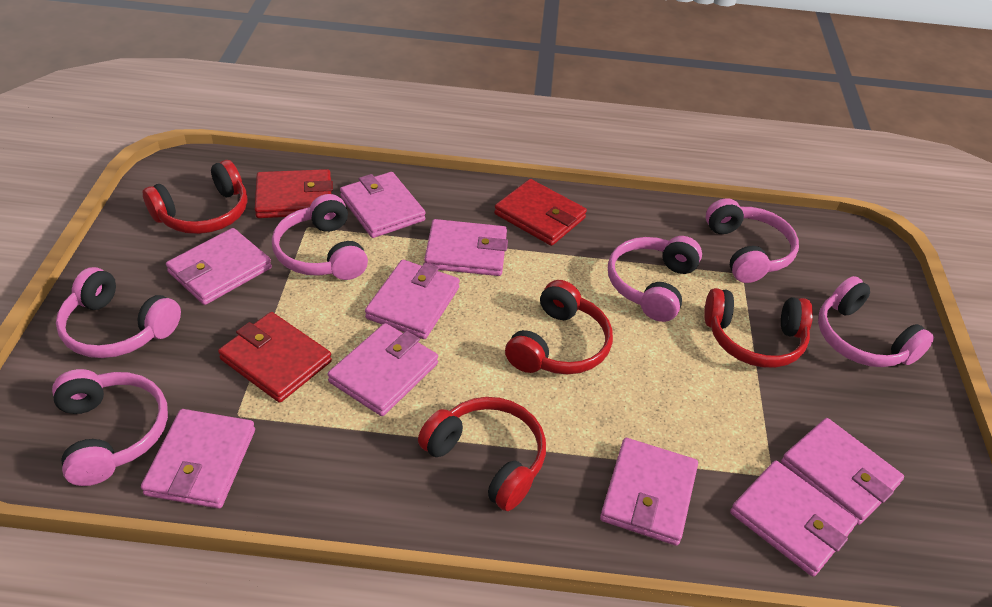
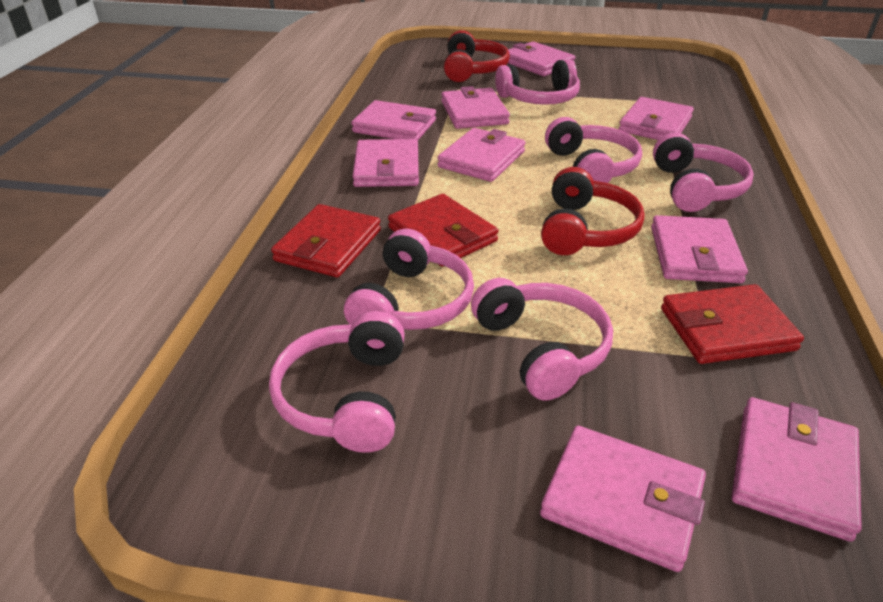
red headphones: [143,160,247,234] [418,397,546,511] [505,280,613,375] [704,288,813,368] = 4 -> [444,30,510,82] [541,167,645,255] = 2

